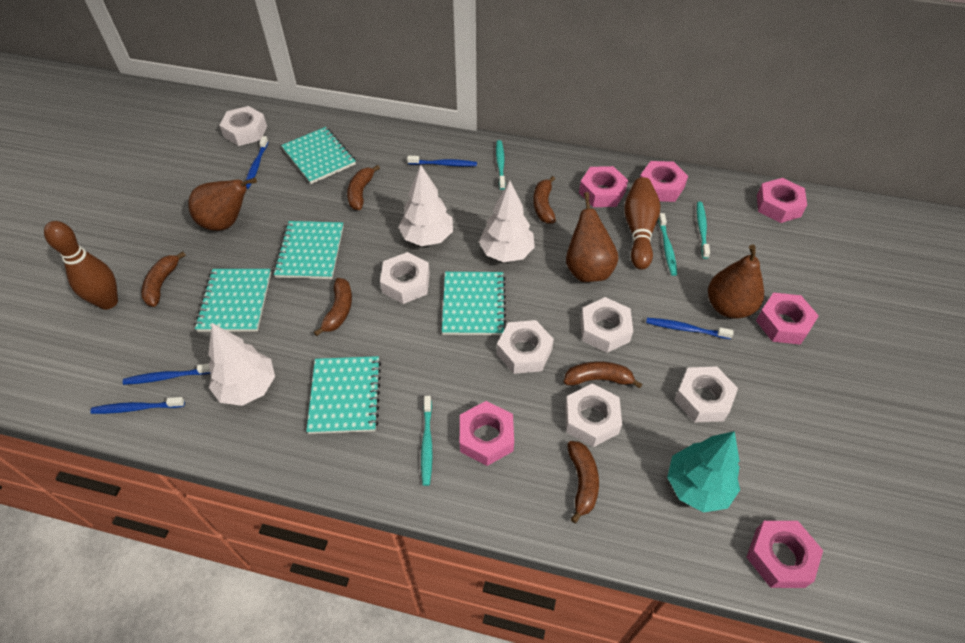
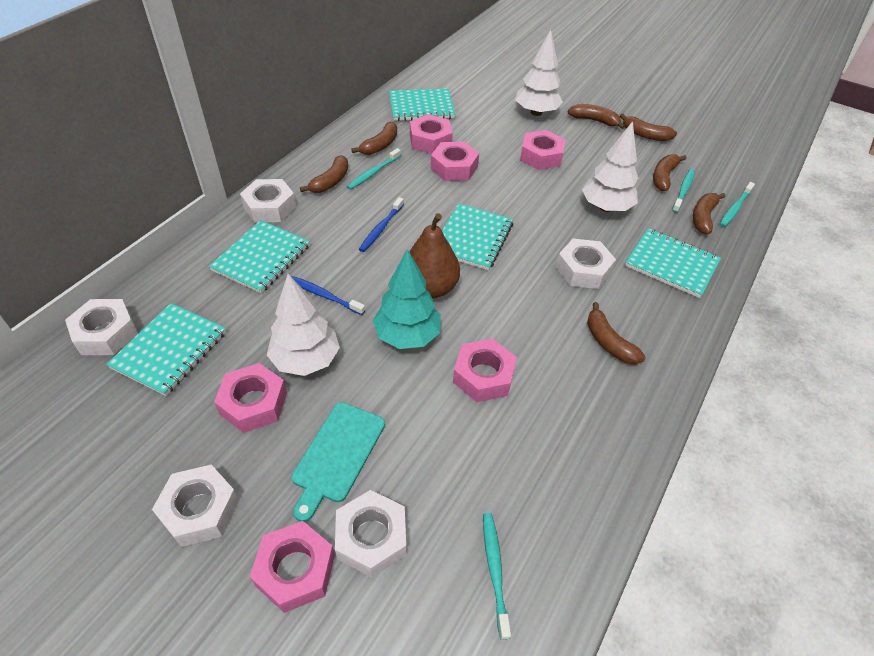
blue toothbrush: [90,397,185,414] [123,363,210,385] [246,136,269,189] [407,156,477,167] [646,318,733,339] = 5 -> [291,276,365,315] [359,197,404,252] = 2
brown banana: [141,252,186,307] [314,278,352,336] [347,165,380,210] [533,176,556,224] [564,361,642,389] [567,441,599,523] = 6 -> [300,155,348,193] [351,122,397,155] [568,104,625,129] [587,302,646,364] [620,113,677,141] [653,154,686,191] [693,193,726,234] = 7
brown bowling pin: [44,221,118,310] [624,177,660,270] = 2 -> none = 0
brown pear: [188,177,257,231] [566,192,618,282] [708,245,764,319] = 3 -> [410,213,460,299] = 1
turquoise cutting board: none = 0 -> [291,402,385,522] = 1
white nut: [219,106,267,146] [380,252,430,304] [497,320,554,374] [565,384,622,447] [580,297,633,353] [674,367,738,422] = 6 -> [65,299,138,355] [152,465,239,547] [240,179,296,222] [335,490,406,577] [556,239,616,289] = 5

